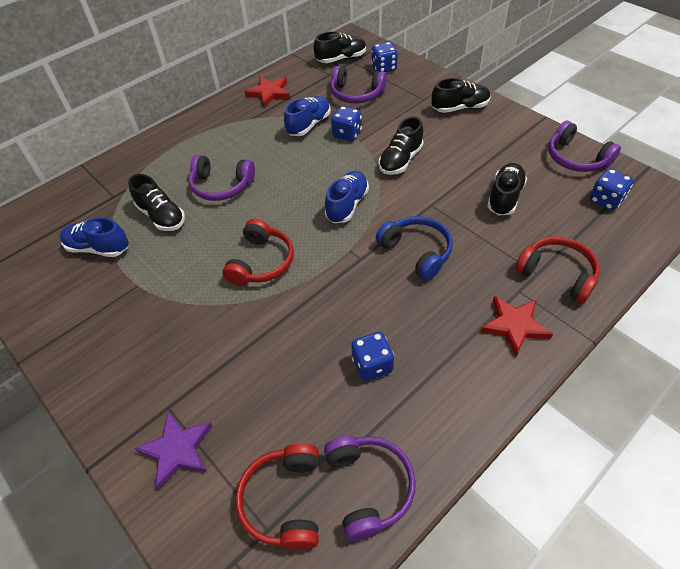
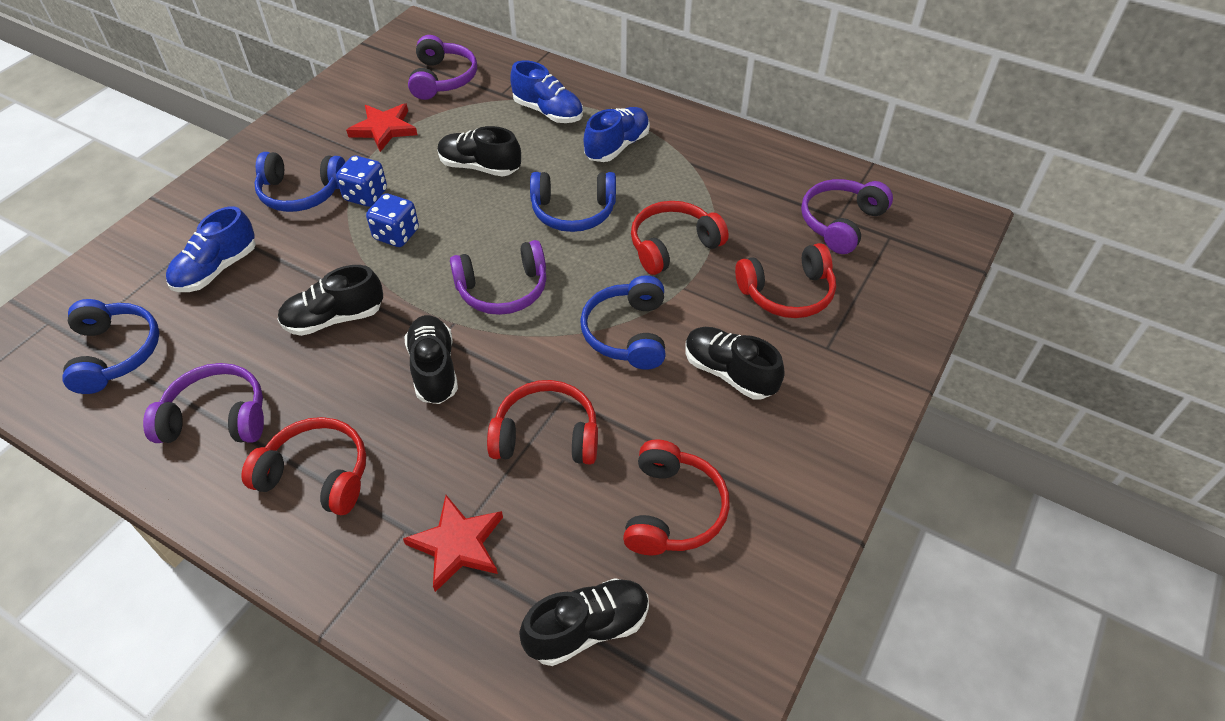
blue dice: [331,106,362,141] [351,332,394,381] [371,42,398,72] [590,169,633,211] = 4 -> [336,156,387,207] [366,193,419,247] = 2
blue headphones: [376,216,453,280] = 1 -> [62,299,159,394] [254,152,345,212] [530,172,616,232] [580,275,665,370] = 4
purple star: [134,411,212,490] = 1 -> none = 0
red headphones: [222,219,294,286] [236,443,319,550] [515,236,599,303] = 3 -> [241,417,366,515] [487,380,598,465] [623,439,730,555] [631,201,729,275] [735,243,836,318] = 5

